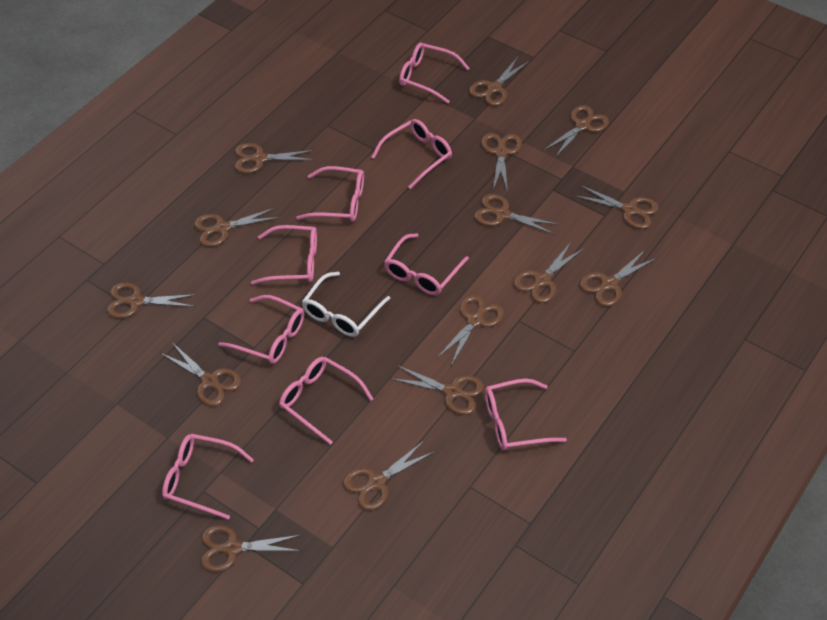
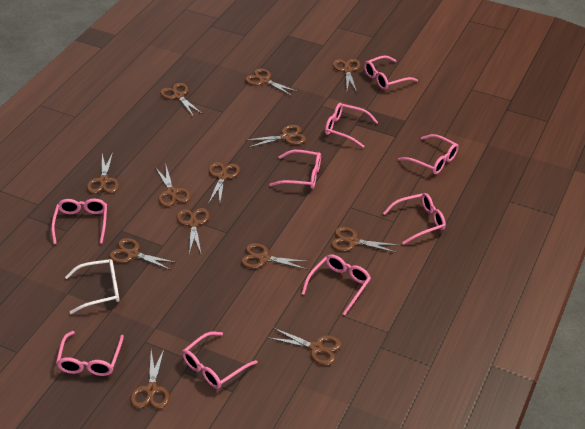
brown scissors: [107,283,197,319] [160,342,241,406] [194,207,280,247] [201,525,302,572] [235,143,315,174] [343,441,435,510] [390,365,484,415] [437,295,504,365] [469,57,529,106] [474,194,559,235] [481,133,522,193] [514,242,584,303] [544,105,609,158] [574,185,659,229] [580,250,657,306] = 15 -> [87,153,119,194] [109,238,177,270] [130,349,170,409] [155,166,191,207] [160,83,202,116] [176,208,210,254] [208,162,240,204] [241,243,310,270] [245,68,298,96] [248,125,306,148] [269,327,342,365] [331,227,398,253] [333,59,361,92] = 13

